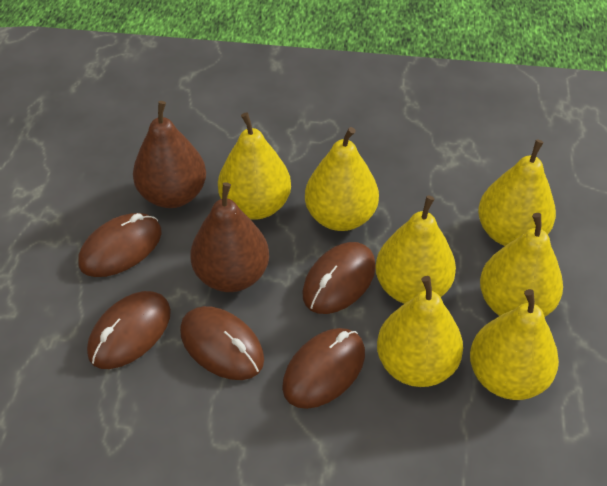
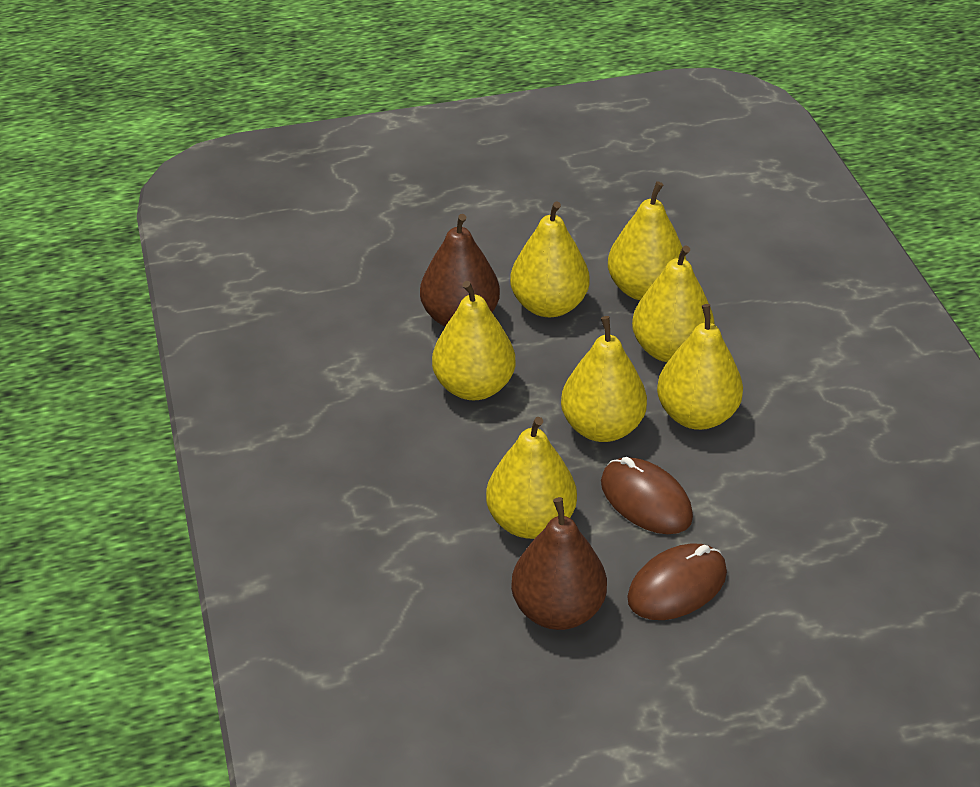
brown mouse: [78,213,162,277] [87,291,171,369] [180,306,264,380] [282,328,365,409] [302,242,376,314] = 5 -> [601,457,693,534] [627,543,727,620] = 2

